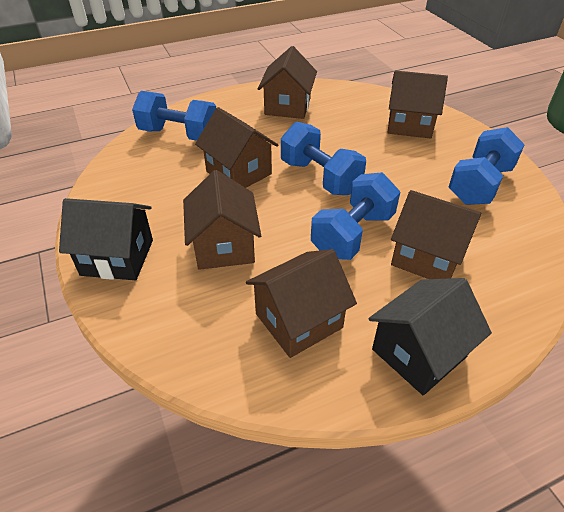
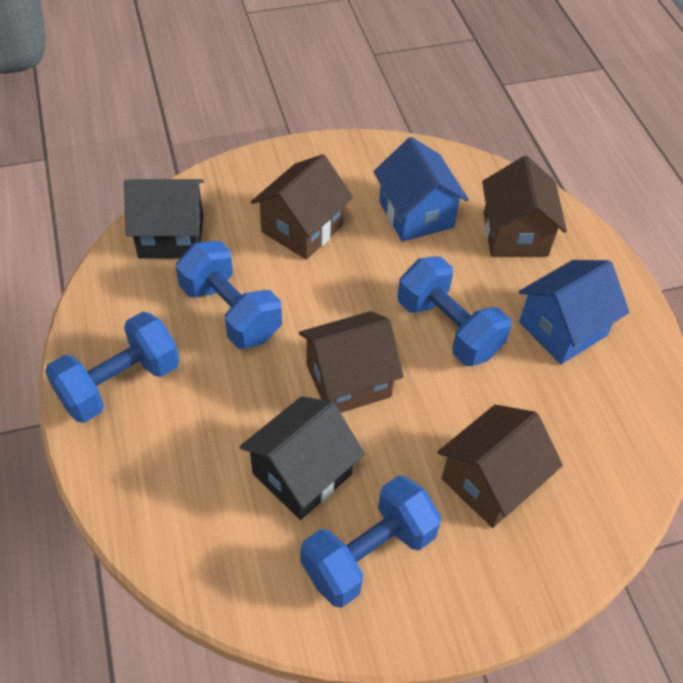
blue house: none = 0 -> [373,137,469,242] [519,260,630,364] = 2
brown house: [183,170,261,270] [195,107,278,188] [246,249,357,358] [258,46,317,119] [387,70,448,139] [391,190,481,279] = 6 -> [251,154,353,260] [299,311,404,413] [438,405,563,528] [482,156,567,257] = 4

